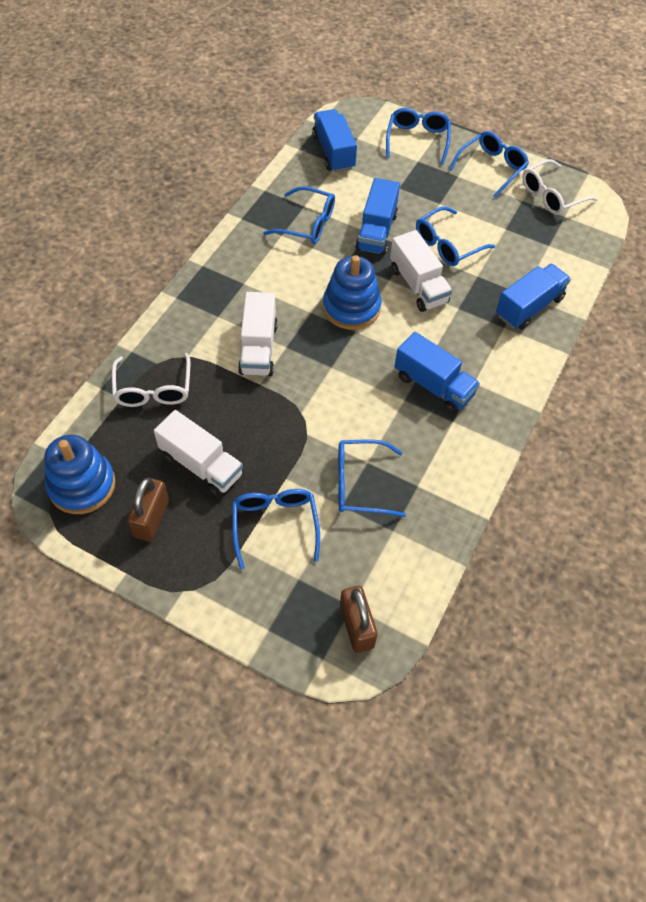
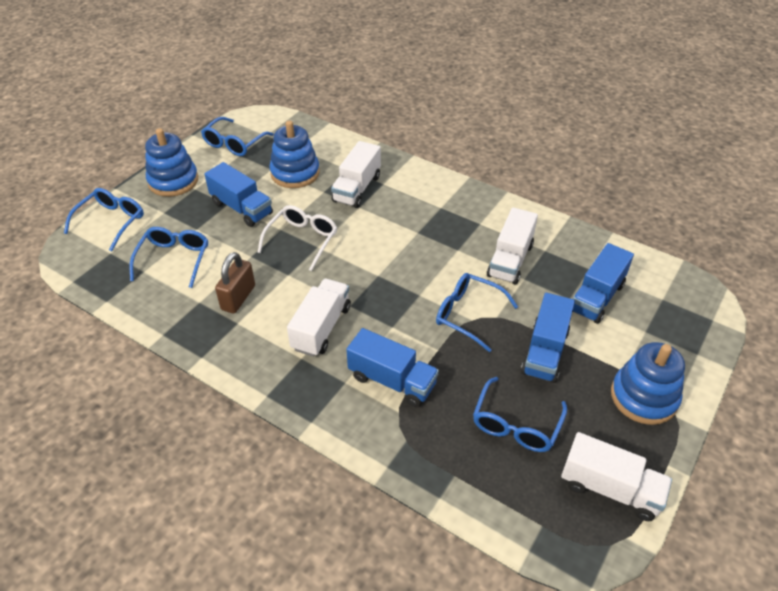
blue glasses: [232,489,320,569] [263,186,335,244] [338,439,406,517] [386,108,451,165] [416,206,495,266] [449,131,529,198] = 6 -> [64,188,144,251] [130,227,208,288] [201,117,274,156] [436,273,518,352] [473,377,567,452] = 5
blue stacking toy: [44,435,116,514] [323,255,381,330] = 2 -> [145,128,198,197] [269,121,320,188] [611,342,685,425] = 3
brown padlock: [127,477,169,541] [340,586,378,653] = 2 -> [215,252,255,314] = 1
white glasses: [112,353,190,407] [522,159,598,215] = 2 -> [257,205,337,271] = 1
white truck: [154,410,243,497] [238,292,278,376] [390,230,452,312] = 3 -> [287,279,351,357] [331,141,381,208] [487,208,538,284] [561,432,672,521] = 4

